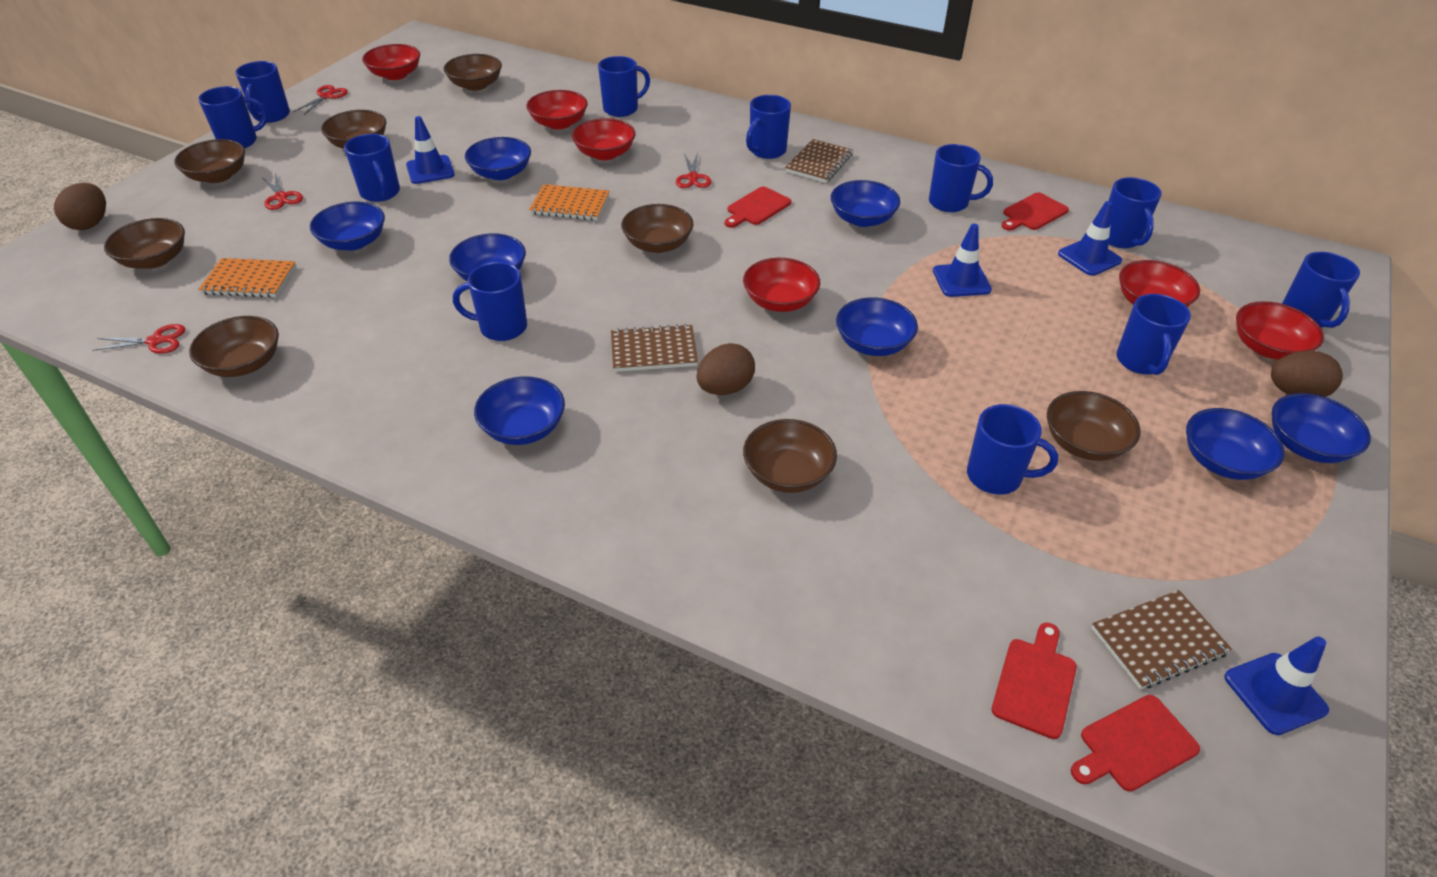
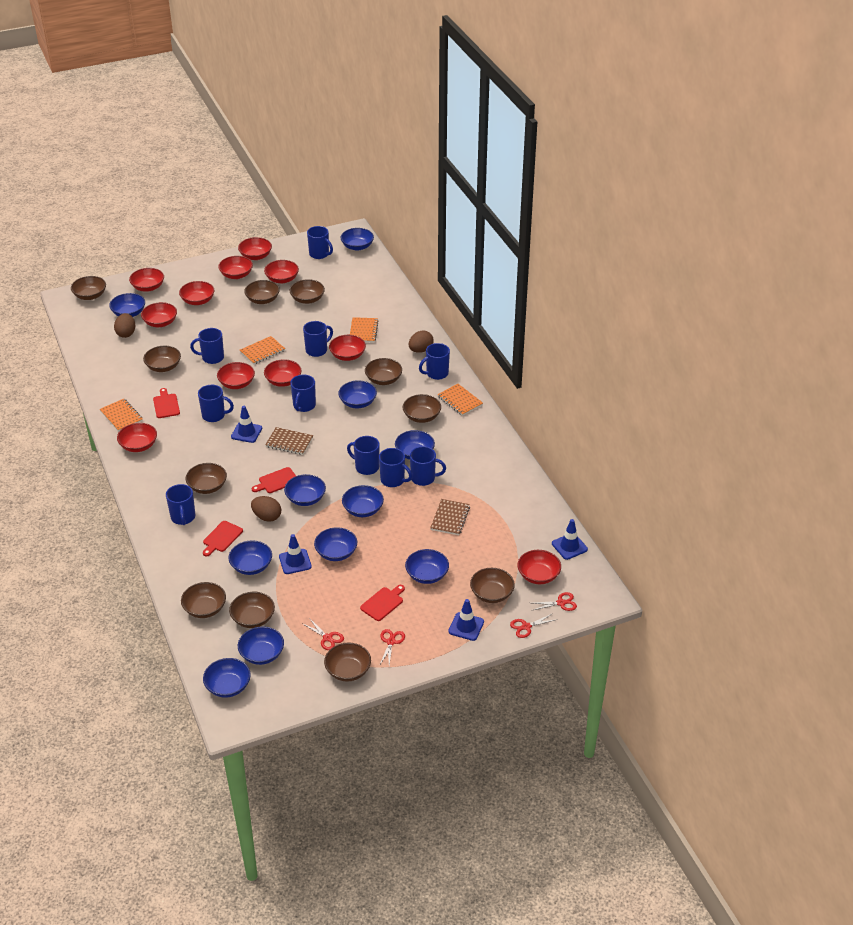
blue bowl: [310,202,385,251] [449,233,526,282] [465,137,531,180] [474,376,565,445] [831,180,900,227] [836,297,918,356] [1186,408,1285,480] [1272,393,1371,463] = 8 -> [109,293,145,317] [203,658,251,698] [229,540,272,575] [238,626,284,665] [284,474,326,506] [314,527,357,561] [338,380,377,408] [341,228,374,251] [342,485,384,517] [395,430,435,460] [405,549,449,584] = 11
blue mug: [198,86,268,148] [235,61,290,123] [344,134,400,202] [453,262,527,341] [598,56,650,117] [746,95,791,159] [929,144,993,212] [967,404,1058,495] [1108,177,1162,248] [1117,294,1191,375] [1282,252,1360,328] = 11 -> [166,484,195,525] [190,328,224,364] [198,385,234,422] [290,374,316,412] [303,321,333,357] [307,226,333,259] [347,436,380,475] [379,448,412,487] [410,446,446,486] [419,343,450,380] = 10
brown bowl: [104,218,185,269] [174,139,245,183] [189,316,279,377] [321,110,386,149] [444,54,502,91] [621,204,694,253] [743,419,837,493] [1047,391,1140,461] = 8 -> [71,276,106,300] [143,346,181,372] [181,582,226,618] [186,463,227,494] [229,592,275,628] [244,280,280,304] [290,279,325,304] [324,643,371,682] [365,358,402,385] [403,394,441,423] [470,568,515,603] = 11
brown notebook: [611,324,698,372] [785,139,853,183] [1092,590,1232,689] = 3 -> [265,427,313,455] [430,499,470,535] = 2
orange notebook: [198,258,296,298] [529,184,609,221] = 2 -> [100,399,143,432] [240,336,285,364] [350,317,378,343] [437,384,483,416] = 4
red bowl: [362,44,420,80] [526,90,588,130] [572,118,635,160] [743,258,820,312] [1119,260,1200,307] [1236,301,1324,360] = 6 -> [117,423,157,452] [129,268,164,292] [141,302,177,327] [179,281,214,305] [217,362,255,389] [218,256,253,279] [238,237,272,260] [264,260,299,283] [264,359,302,387] [329,335,366,361] [517,550,561,584] = 11

